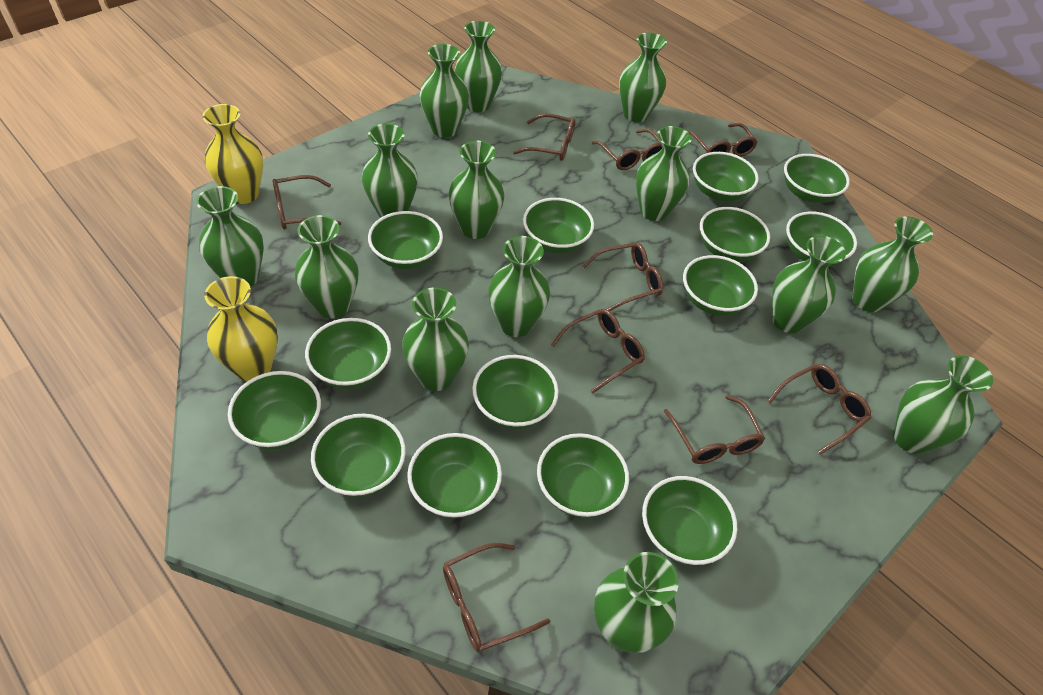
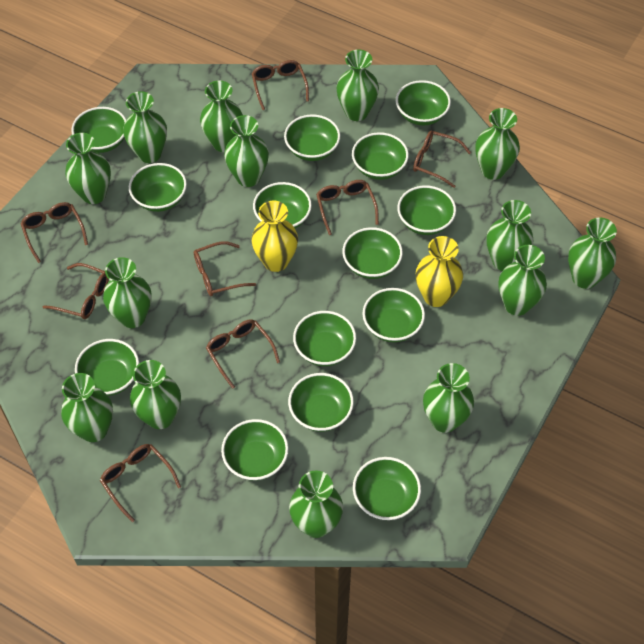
brown glasses: [273,175,341,230] [443,543,550,652] [513,113,575,161] [551,309,645,393] [582,242,663,311] [592,129,662,170] [664,395,765,464] [687,123,758,157] [767,364,871,455] = 9 -> [20,202,88,263] [43,263,109,319] [100,444,181,522] [194,241,256,296] [206,319,280,389] [252,60,309,110] [316,180,379,235] [413,131,471,188] = 8

